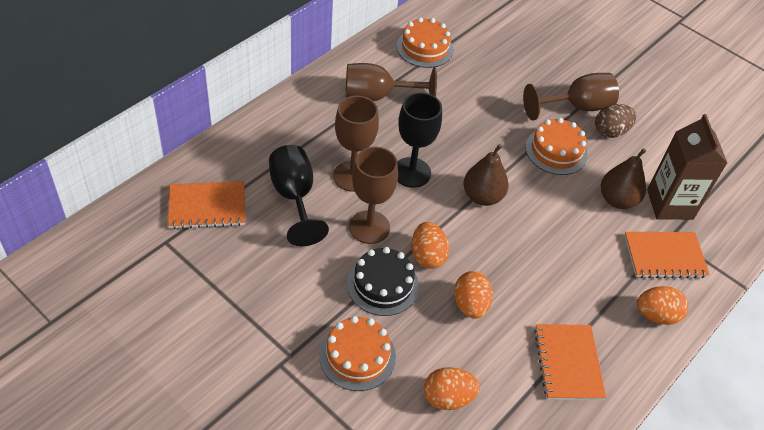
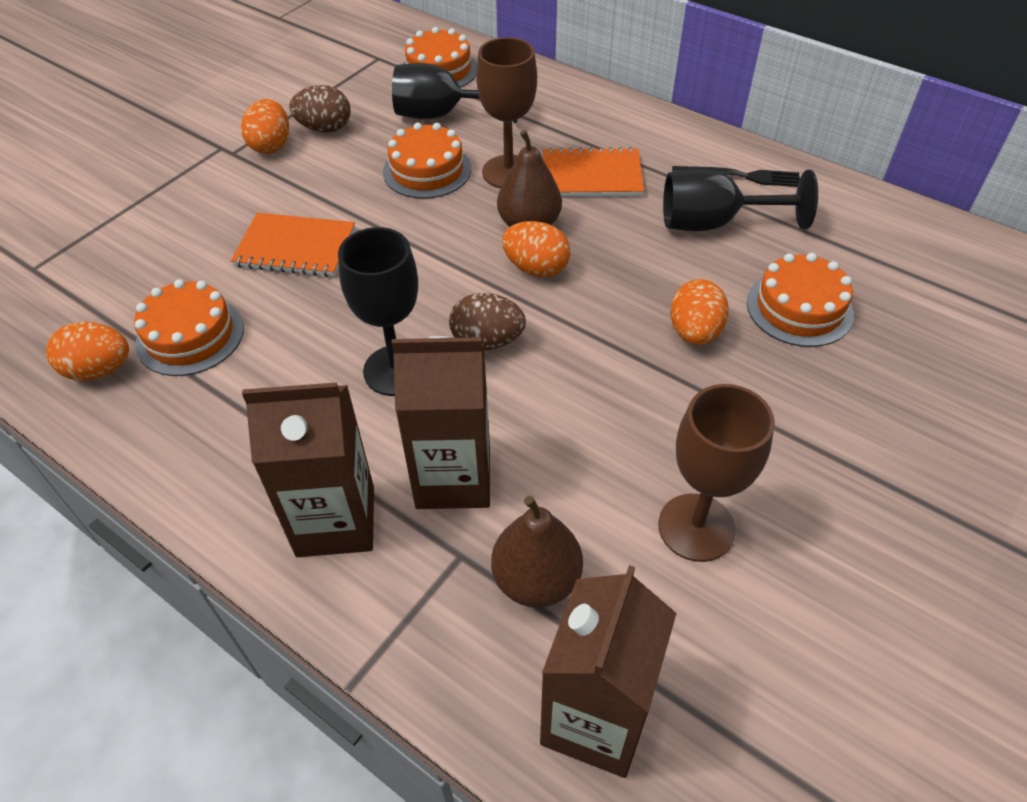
black cake: [347,247,419,316] = 1 -> none = 0
black fork: none = 0 -> [672,166,800,187] = 1
black goblet: [269,145,329,246] [397,92,442,188] = 2 -> [338,227,418,396] [392,63,517,123] [663,169,818,231] = 3
brown carton: [647,114,727,220] = 1 -> [242,382,374,557] [392,336,490,509] [540,565,677,778] = 3
brown egg: [595,104,636,138] = 1 -> [289,85,351,133] [449,293,526,350] = 2
brown goblet: [333,95,379,192] [346,63,437,101] [349,147,398,244] [523,73,619,120] = 4 -> [476,37,537,188] [658,384,775,562] = 2
orange cake: [319,316,396,391] [397,17,453,68] [525,118,588,175] = 3 -> [134,279,244,376] [383,122,471,199] [403,27,477,88] [747,253,854,347] = 4
orange notebook: [168,181,245,229] [534,324,606,400] [624,232,710,278] = 3 -> [231,213,355,277] [543,147,644,197] = 2

